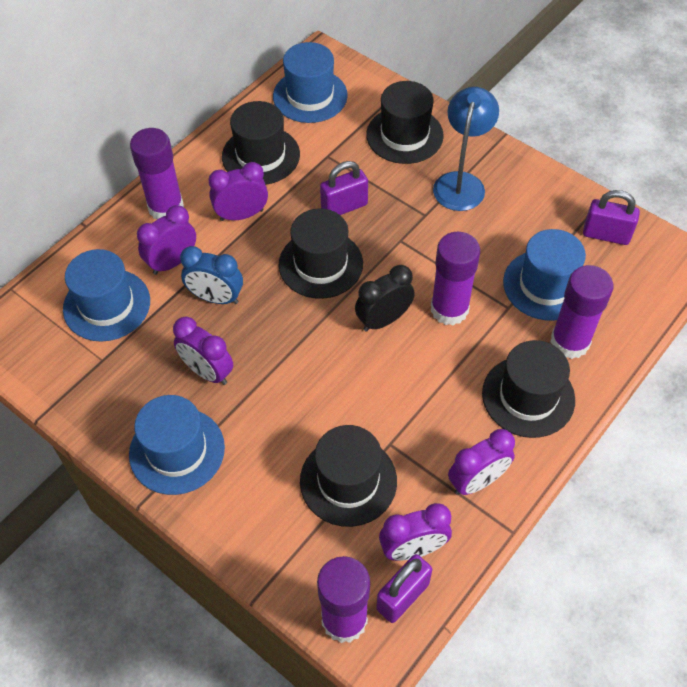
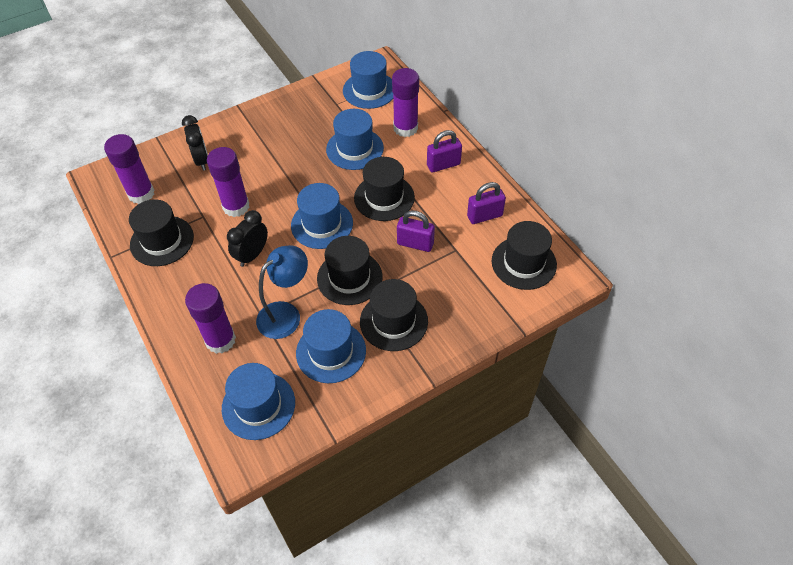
black clock: [355,265,415,332] = 1 -> [182,115,208,171] [227,210,268,267] = 2
blue clock: [180,246,243,304] = 1 -> none = 0
blue hat: [63,249,150,342] [129,395,225,495] [273,42,348,123] [503,229,586,321] = 4 -> [222,363,295,440] [291,183,353,249] [296,309,366,383] [326,109,384,170] [343,51,393,109] = 5
purple clock: [137,205,196,275] [173,317,233,385] [208,162,268,221] [379,503,452,561] [448,429,515,495] = 5 -> none = 0

